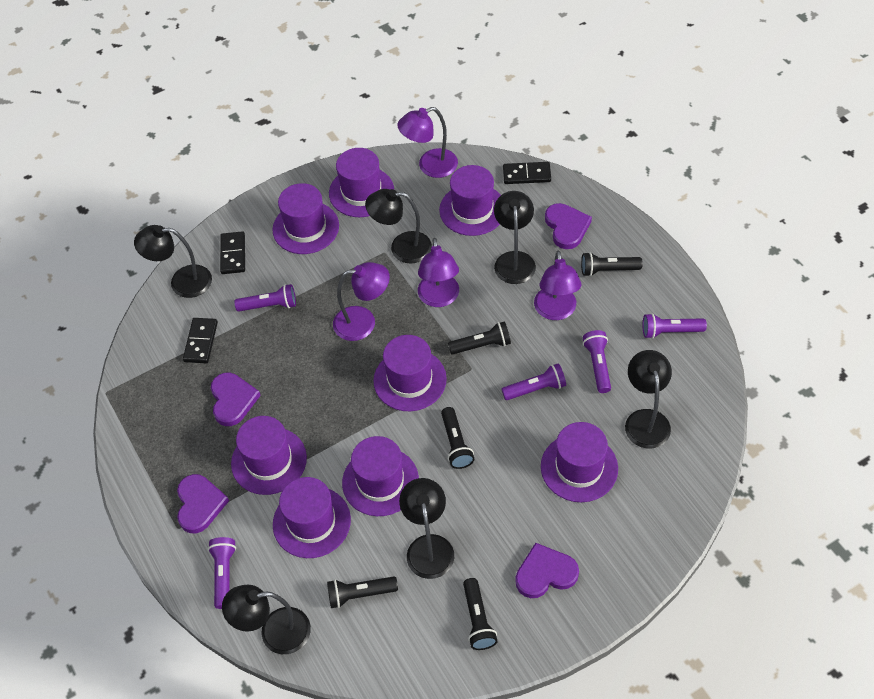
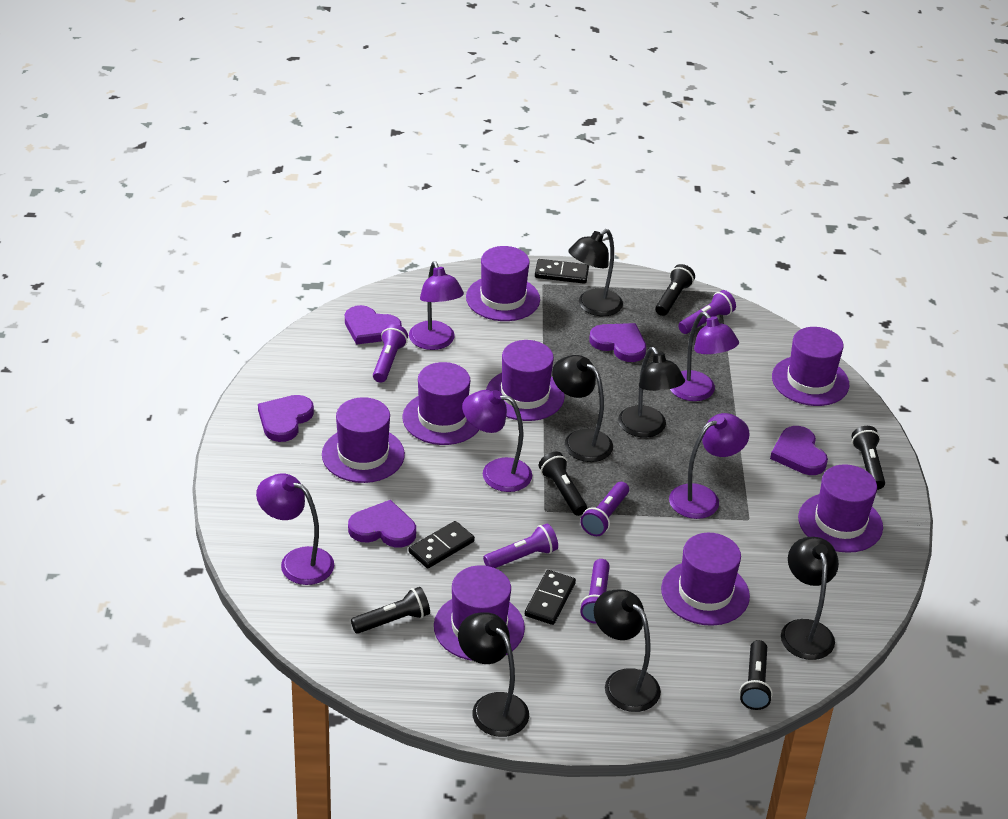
purple heart: [177,474,229,533] [211,373,261,426] [515,543,579,598] [545,203,592,249] = 4 -> [258,395,314,442] [345,305,402,345] [348,500,416,547] [589,323,646,362] [770,426,828,475] = 5
purple lamp: [333,262,390,341] [397,107,458,178] [418,238,459,307] [534,251,581,320] = 4 -> [256,473,334,585] [409,261,464,350] [462,390,532,492] [669,413,750,519] [670,312,739,401] = 5

